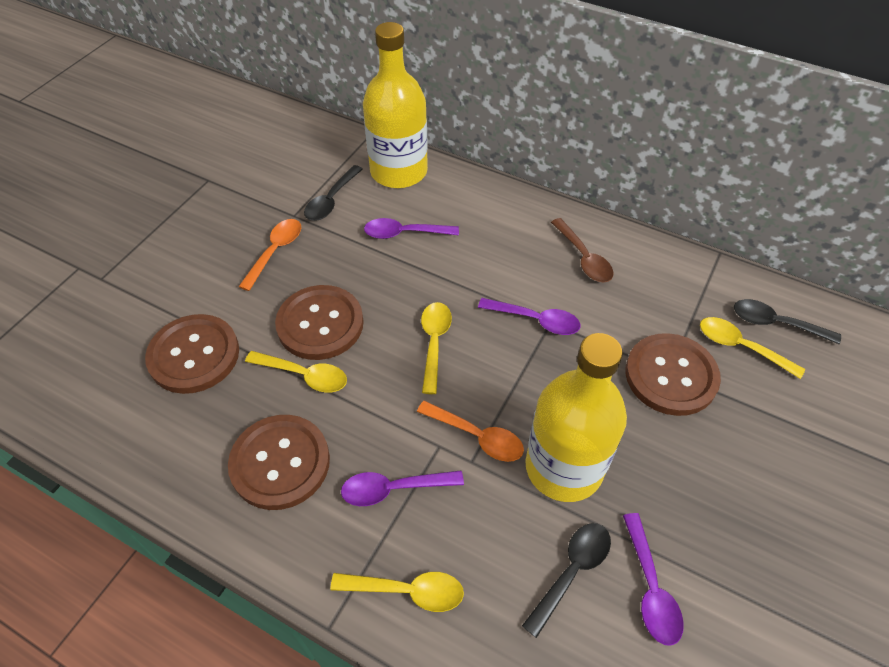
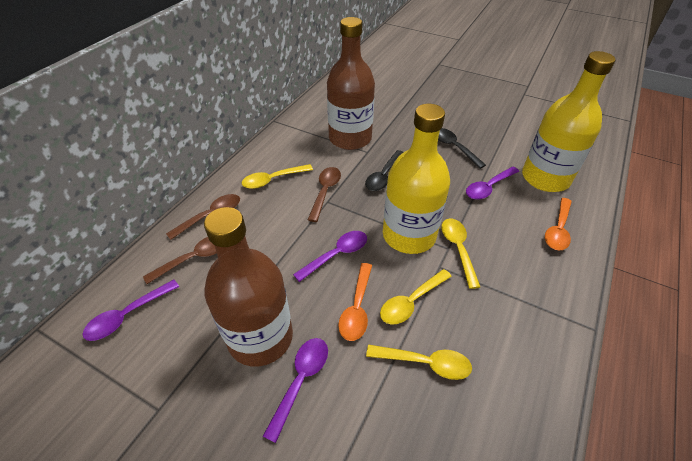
black spoon: [304,165,363,221] [522,523,611,638] [734,299,841,344] = 3 -> [365,150,404,191] [438,128,486,169] = 2
brown bottle: none = 0 -> [204,207,293,366] [327,17,375,150] = 2
brown button: [145,314,239,394] [228,415,330,510] [275,285,364,360] [625,333,721,416] = 4 -> none = 0
brown spoon: [551,218,613,283] = 1 -> [143,237,217,284] [166,194,240,240] [308,167,341,222] = 3

